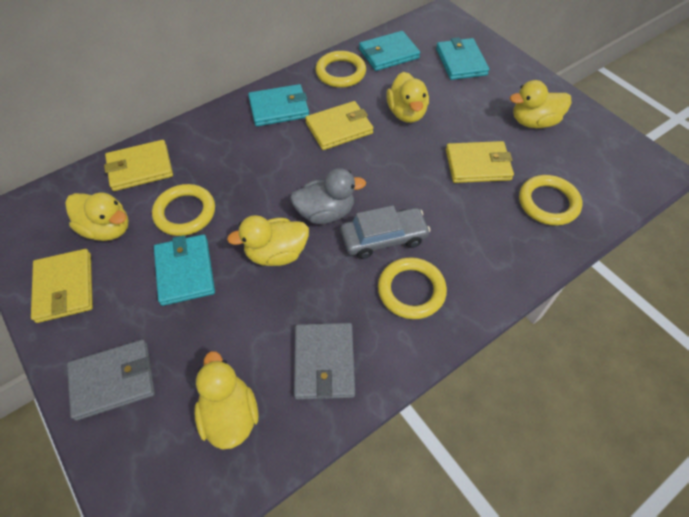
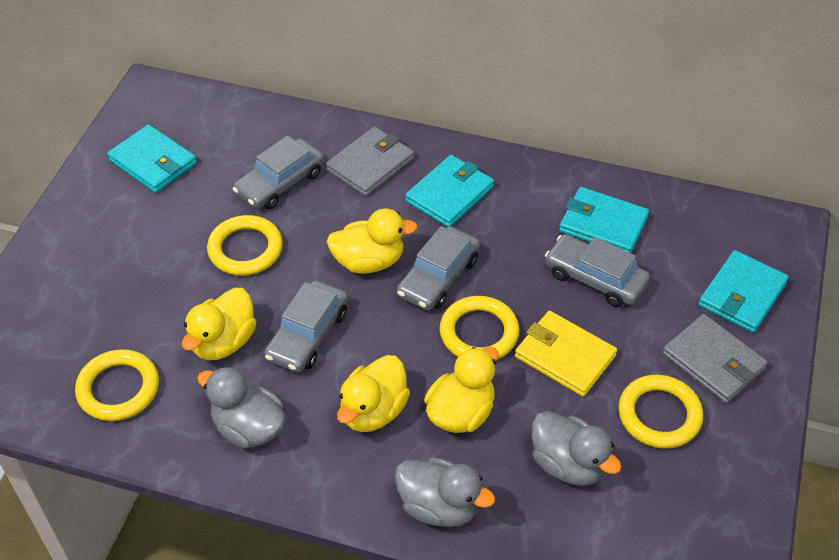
grey car: [340,206,431,259] = 1 -> [233,135,324,210] [264,280,348,373] [397,226,480,311] [545,234,650,307] = 4
grey duck: [290,168,366,224] = 1 -> [197,367,286,449] [395,457,495,527] [531,411,622,486] = 3
yellow duck: [65,192,129,241] [194,351,259,450] [227,215,309,266] [386,72,429,123] [510,80,571,128] = 5 -> [182,288,257,360] [326,209,418,274] [337,355,410,432] [424,347,499,433] = 4
yellow wallet: [31,249,93,323] [104,140,173,191] [305,101,373,150] [446,141,514,183] = 4 -> [515,311,617,397] = 1

